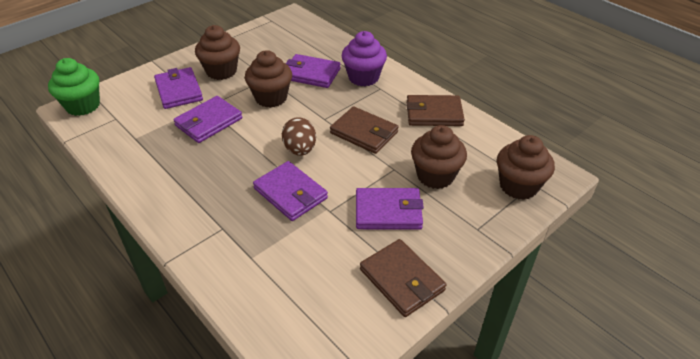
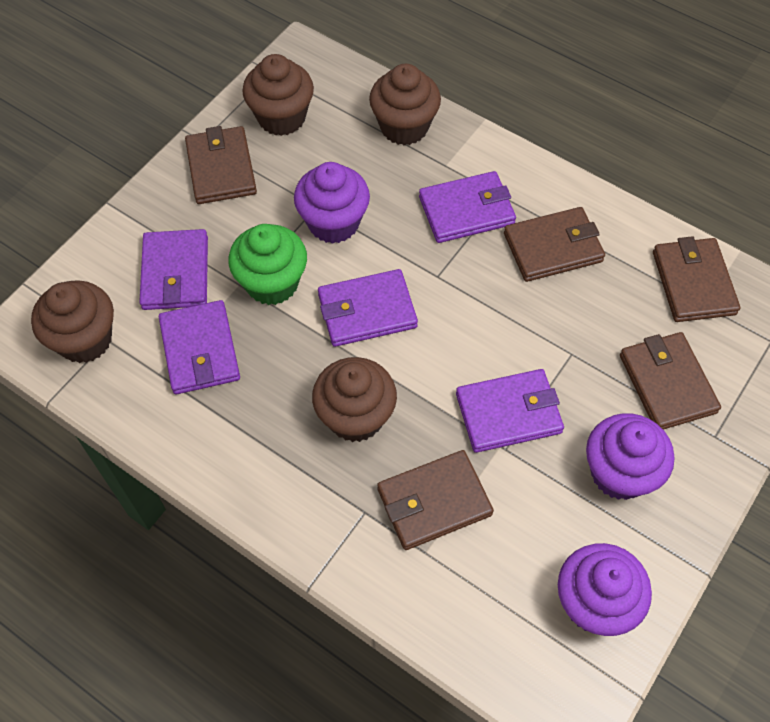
brown egg: [282,117,316,156] = 1 -> none = 0
brown wallet: [330,106,399,154] [360,239,446,317] [407,95,465,126] = 3 -> [185,126,257,204] [377,450,494,550] [504,207,605,282] [620,332,721,430] [653,236,740,322] = 5
purple cupcake: [342,31,387,86] = 1 -> [294,162,370,244] [558,543,652,636] [586,413,674,500] = 3

